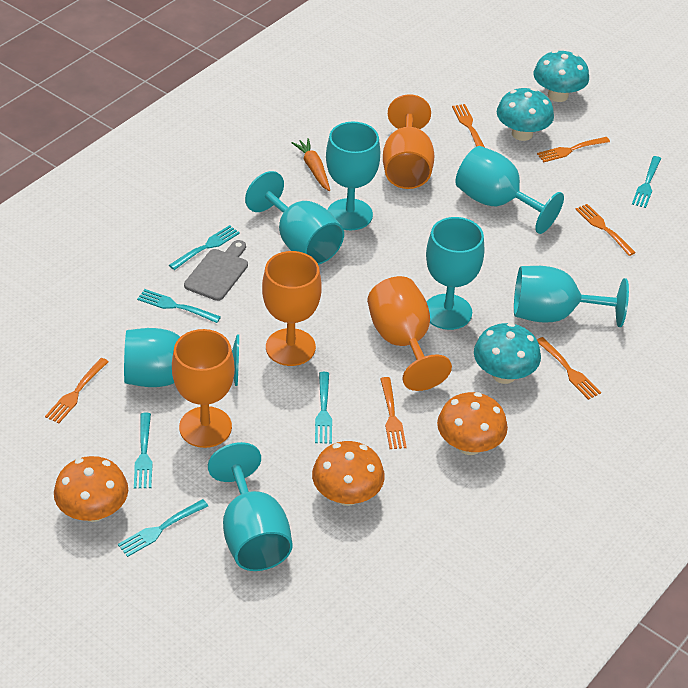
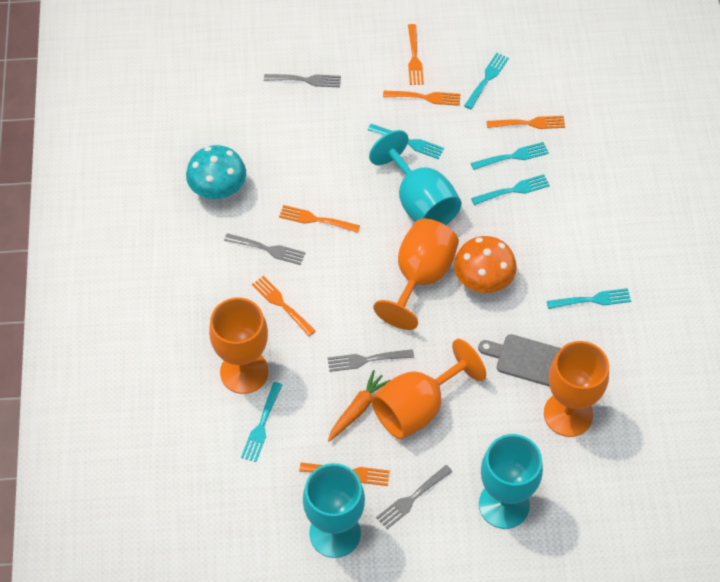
grey fork: none = 0 -> [224,233,305,265] [264,74,341,87] [328,349,414,372] [376,465,452,529] = 4
orange mushroom: [54,456,128,522] [312,441,385,506] [437,392,508,455] = 3 -> [454,236,517,293] = 1
turquoise goblet: [124,328,239,387] [208,442,292,571] [245,171,344,265] [326,122,380,230] [426,217,484,330] [456,146,564,234] [514,266,629,327] = 7 -> [303,463,365,558] [369,130,461,225] [479,434,543,529] = 3
turquoise mushroom: [474,323,541,384] [497,88,554,141] [534,50,589,102] = 3 -> [186,145,246,199] = 1

